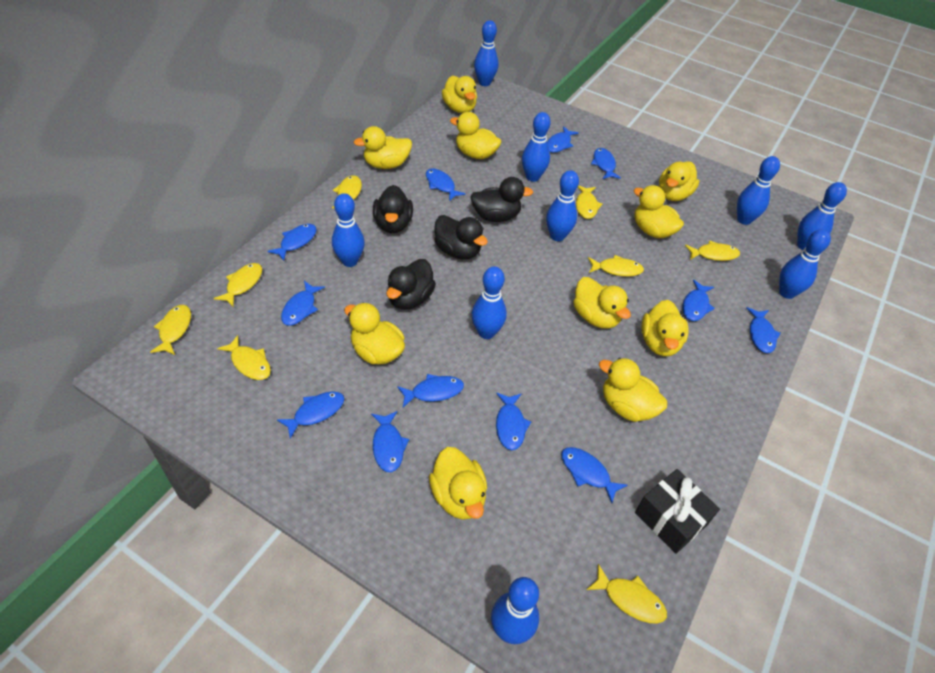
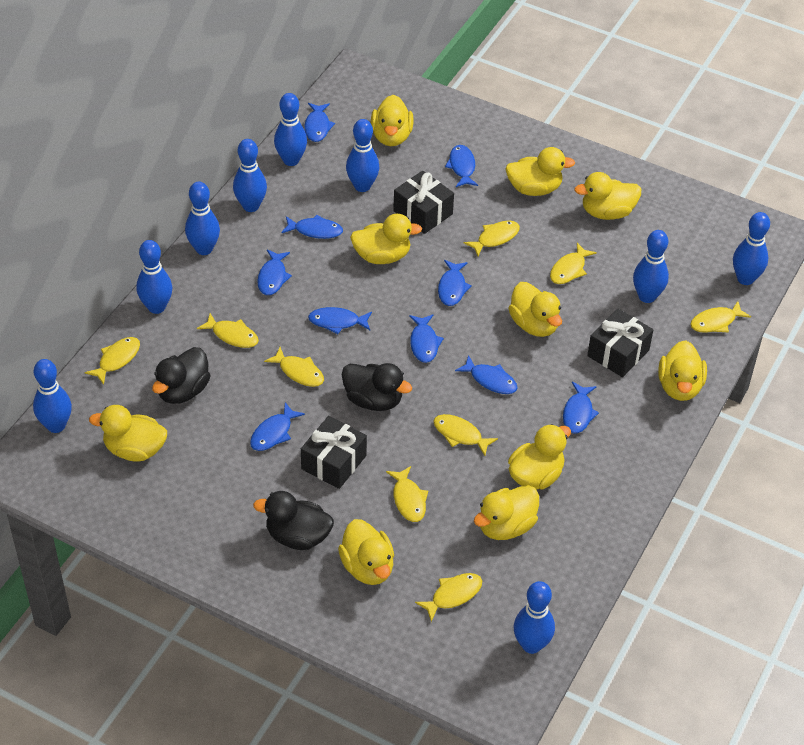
black duck: [373,185,413,233] [386,259,436,310] [434,215,488,260] [470,177,533,222] = 4 -> [152,347,210,404] [253,491,334,550] [342,363,412,411] = 3
black gift: [635,469,720,554] = 1 -> [301,416,367,489] [393,171,454,234] [587,309,653,377] = 3
blue fish: [267,224,316,261] [277,391,345,439] [281,281,325,326] [371,411,409,472] [397,374,464,407] [426,168,466,201] [496,393,531,450] [547,126,579,153] [561,447,628,503] [591,148,621,179] [683,280,715,321] [747,307,781,353] = 12 -> [250,402,305,451] [257,249,292,295] [281,215,343,239] [304,103,335,142] [308,307,372,334] [409,314,444,363] [438,260,472,306] [445,145,478,187] [455,355,518,394] [563,382,599,433] = 10
yellow fish: [150,305,191,355] [214,263,262,307] [217,335,271,380] [332,175,362,208] [576,185,603,219] [587,564,667,624] [588,255,644,277] [685,241,740,261] = 8 -> [85,337,140,385] [197,313,259,348] [264,347,324,387] [386,466,428,522] [415,573,482,622] [433,414,498,456] [464,221,520,256] [550,243,597,284] [690,301,751,333] = 9

